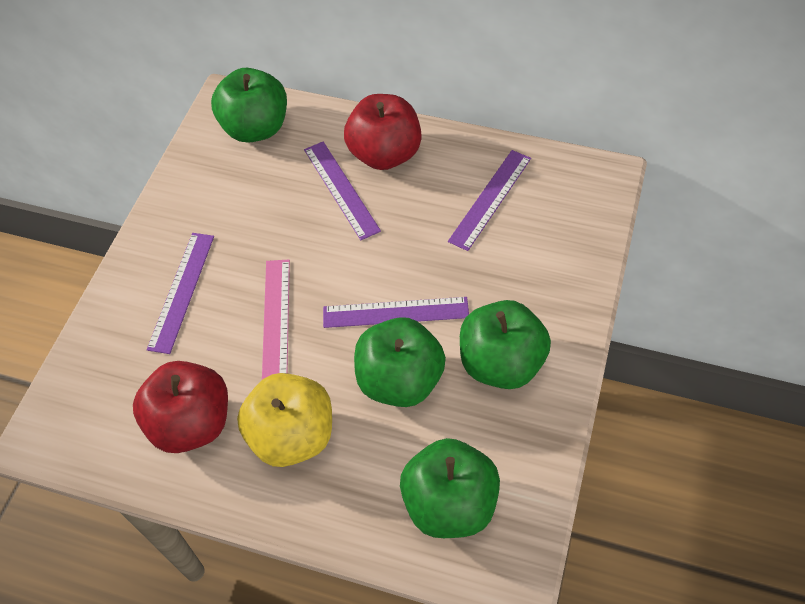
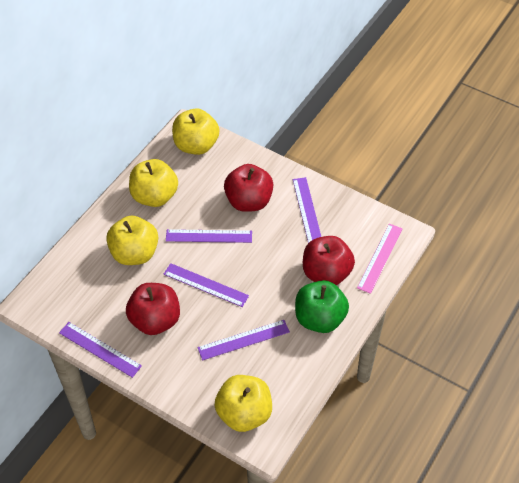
green apple: [211,68,287,143] [354,317,446,407] [400,438,500,538] [460,300,551,389] = 4 -> [295,280,349,333] = 1
purple ruler: [147,233,214,354] [304,142,381,240] [323,297,469,328] [448,150,531,251] = 4 -> [59,322,142,378] [164,263,249,307] [166,229,252,243] [197,320,290,361] [293,177,321,243] = 5
red apple: [133,361,228,453] [344,94,422,170] = 2 -> [126,283,180,335] [224,164,274,212] [303,236,355,285] = 3
yellow apple: [237,373,332,467] = 1 -> [106,216,158,265] [129,159,178,207] [172,108,219,155] [215,375,272,432] = 4

